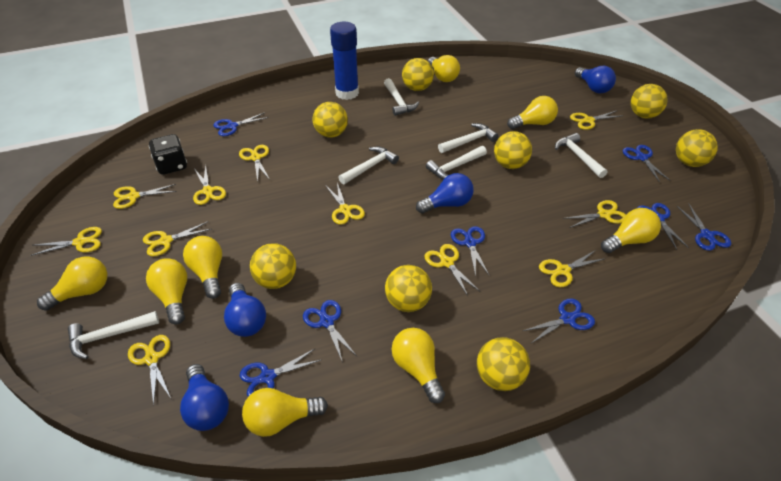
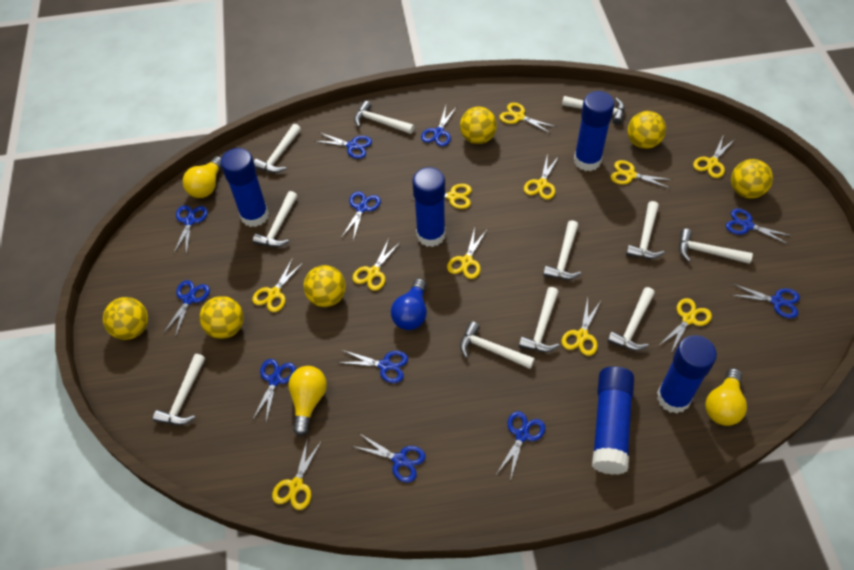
black dice: [149,134,187,175] = 1 -> none = 0
blue glue stick: [330,22,359,100] = 1 -> [221,148,269,227] [412,167,446,247] [574,91,615,171] [592,366,634,475] [657,335,717,414] = 5
blue light bulb: [180,364,229,431] [224,283,266,337] [416,173,474,214] [575,66,616,93] = 4 -> [391,278,427,330] = 1
blue scissors: [213,112,269,136] [240,348,321,397] [303,300,357,363] [451,226,490,277] [523,298,595,343] [623,145,670,182] [637,203,689,249] [677,204,731,251] = 8 -> [163,280,210,338] [173,205,208,255] [252,359,296,423] [315,132,372,159] [338,350,408,383] [341,191,381,241] [352,434,425,483] [421,106,456,146] [496,411,545,481] [726,209,792,245] [731,284,800,318] = 11
white hammer: [68,311,159,359] [338,147,399,184] [384,78,419,116] [426,146,487,180] [438,123,498,153] [555,133,607,178] = 6 -> [153,354,205,425] [253,191,297,247] [254,124,301,173] [354,101,414,134] [460,321,535,369] [519,287,559,352] [543,220,582,280] [562,96,625,125] [607,287,655,351] [626,201,665,259] [679,229,753,264] = 11
yellow ball: [250,243,296,289] [313,102,348,138] [385,265,432,312] [402,58,434,91] [477,337,530,391] [494,131,532,169] [631,84,668,119] [676,129,718,167] = 8 -> [103,297,148,340] [199,296,244,339] [304,265,346,307] [460,107,497,144] [627,111,666,149] [731,159,773,199] = 6
yellow light bulb: [37,256,107,311] [146,258,187,325] [183,236,222,299] [242,388,328,437] [392,328,445,403] [428,55,460,82] [507,96,558,129] [601,208,661,253] = 8 -> [183,156,222,198] [288,366,327,436] [705,368,747,426] = 3

